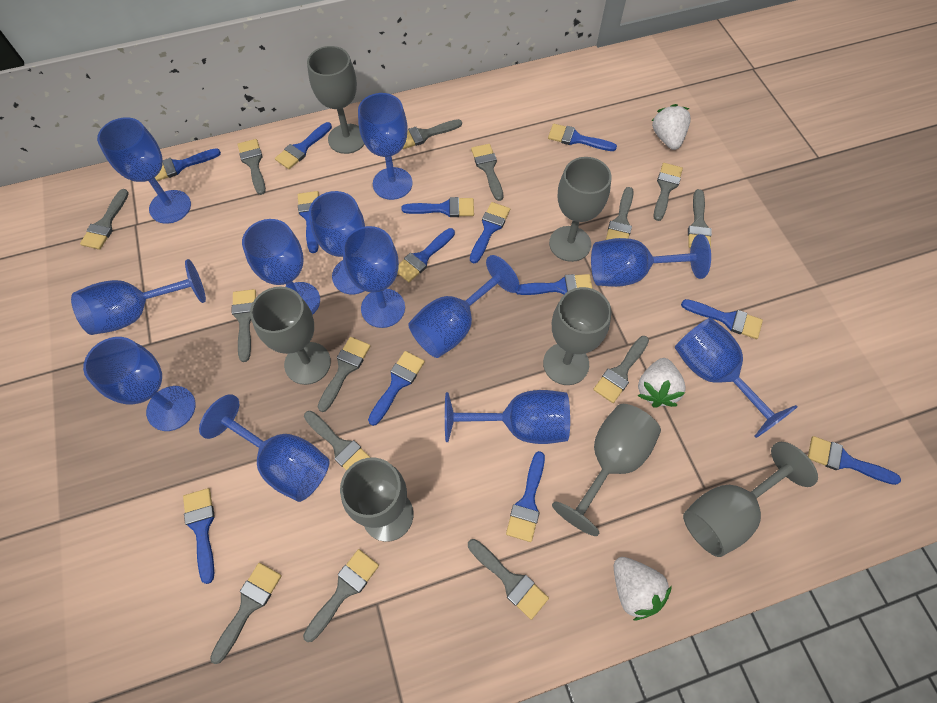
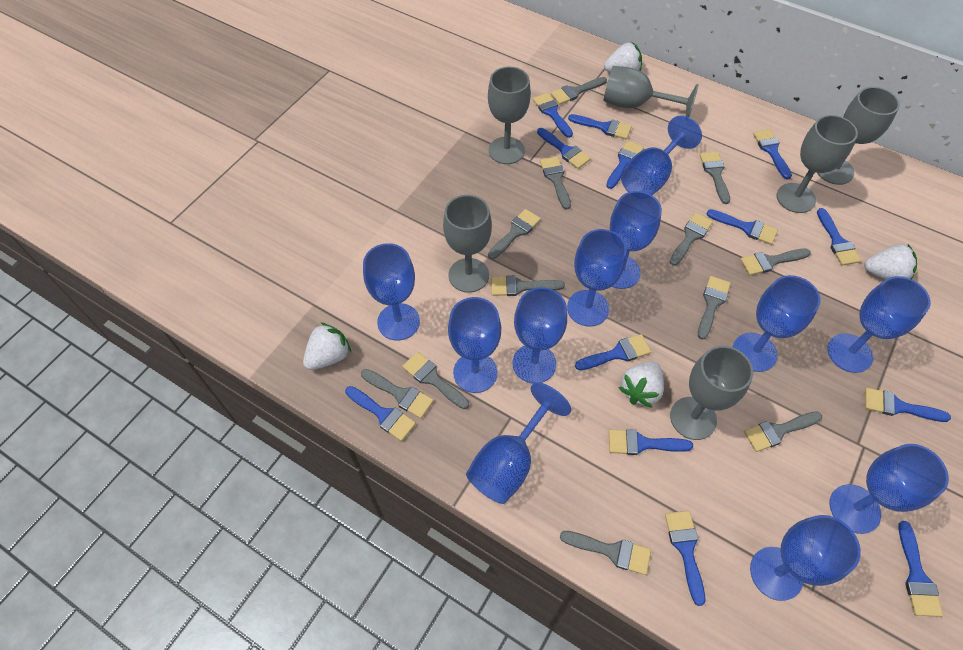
blue goblet: [71,259,206,335] [83,337,196,431] [97,117,191,224] [199,395,329,502] [242,219,320,315] [309,191,365,294] [342,226,405,328] [358,93,413,200] [408,255,520,358] [445,390,570,444] [591,234,711,287] [675,318,797,438] = 12 -> [363,243,420,341] [448,297,501,393] [466,382,571,504] [512,287,567,383] [567,229,627,326] [610,191,662,289] [621,115,702,195] [733,275,821,372] [750,515,861,601] [827,276,931,373] [829,444,949,534] = 11
grey brush: [80,189,129,250] [210,563,282,664] [232,289,256,362] [238,139,266,195] [303,549,379,642] [304,411,371,471] [317,337,370,412] [402,119,462,149] [468,539,549,620] [471,144,503,201] [593,336,649,403] [606,187,634,240] [654,163,683,221] [688,189,712,248] = 14 -> [361,369,434,419] [402,352,469,409] [488,209,541,259] [491,275,565,296] [540,156,571,210] [551,77,607,105] [560,531,651,575] [670,213,713,266] [698,276,731,340] [700,152,730,204] [740,248,811,275] [744,411,822,452] = 12
grey goblet: [250,286,331,385] [307,46,364,154] [340,457,413,542] [543,287,612,385] [549,157,611,262] [552,404,661,536] [683,442,818,557] = 7 -> [443,195,492,293] [488,67,531,164] [603,66,699,117] [670,346,753,440] [777,115,858,213] [817,87,900,185] = 6
white strawberry: [614,557,672,620] [637,358,686,408] [652,104,691,150] = 3 -> [303,322,351,370] [604,42,642,72] [619,362,664,408] [864,244,917,280] = 4

